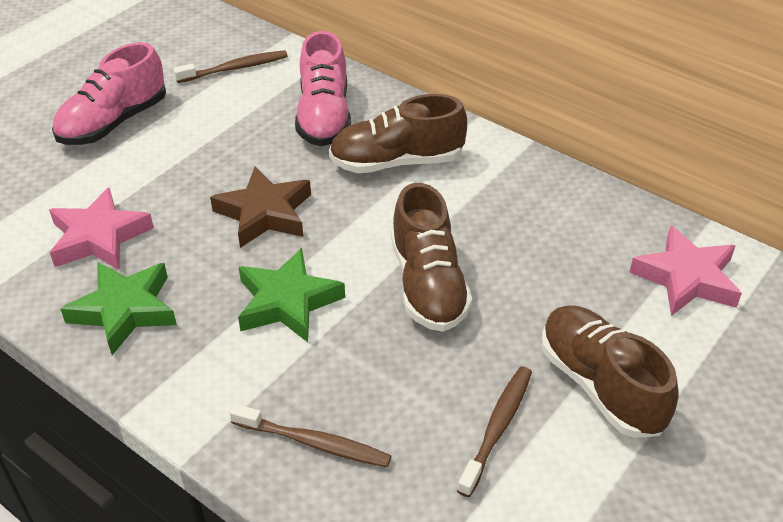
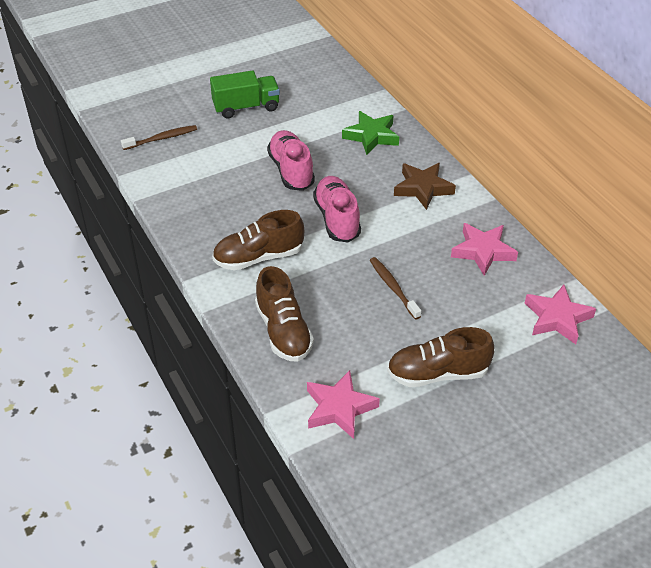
brown toothbrush: [173,50,288,83] [229,404,391,467] [457,366,532,497] = 3 -> [121,125,197,150] [370,257,421,320] = 2
green star: [61,262,177,355] [238,248,345,342] = 2 -> [342,111,399,155] = 1
green truck: none = 0 -> [210,70,280,119] = 1
pink star: [49,187,154,270] [630,225,742,316] = 2 -> [307,370,380,439] [451,223,518,276] [525,285,596,344] = 3

